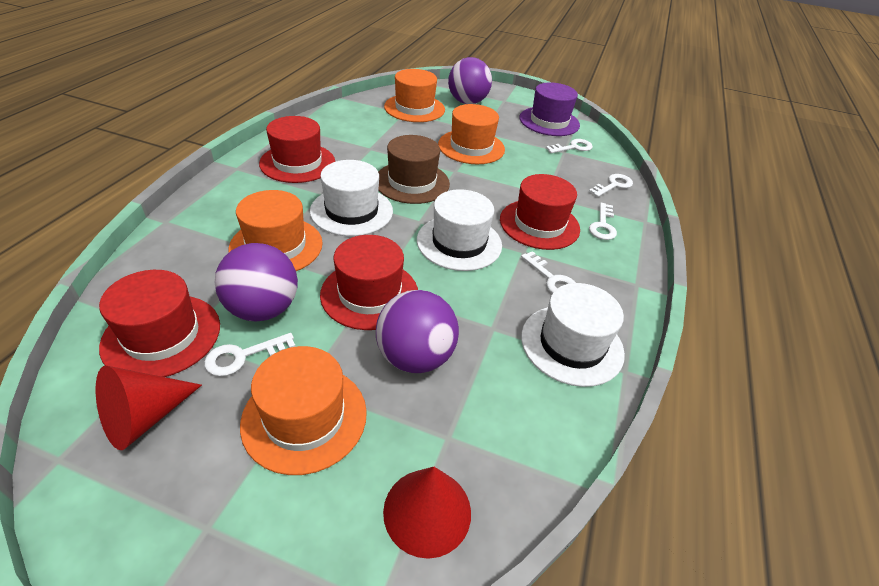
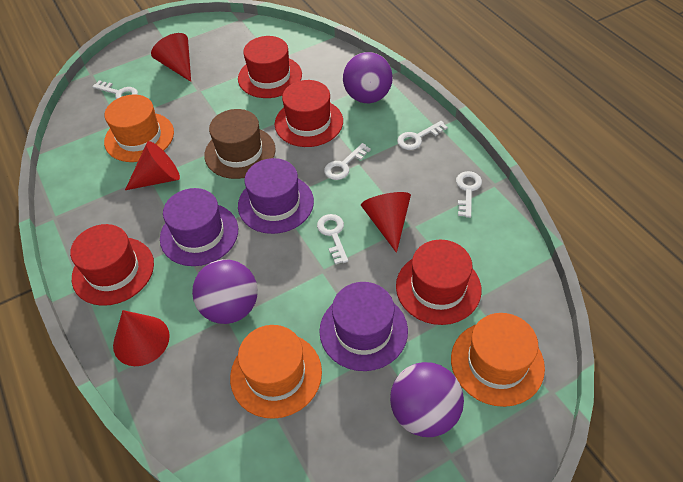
orange hat: [229,190,323,271] [240,346,367,475] [384,69,445,122] [438,104,505,164] = 4 -> [104,94,174,162] [230,325,322,419] [451,313,545,407] = 3
purple hat: [520,82,580,136] = 1 -> [160,188,238,266] [238,158,314,234] [319,282,408,371] = 3
red cone: [96,366,202,450] [383,467,471,559] = 2 -> [113,310,170,366] [125,141,180,190] [151,33,191,82] [361,192,411,253] = 4
white hat: [310,160,393,236] [417,189,502,271] [521,283,625,387] = 3 -> none = 0

